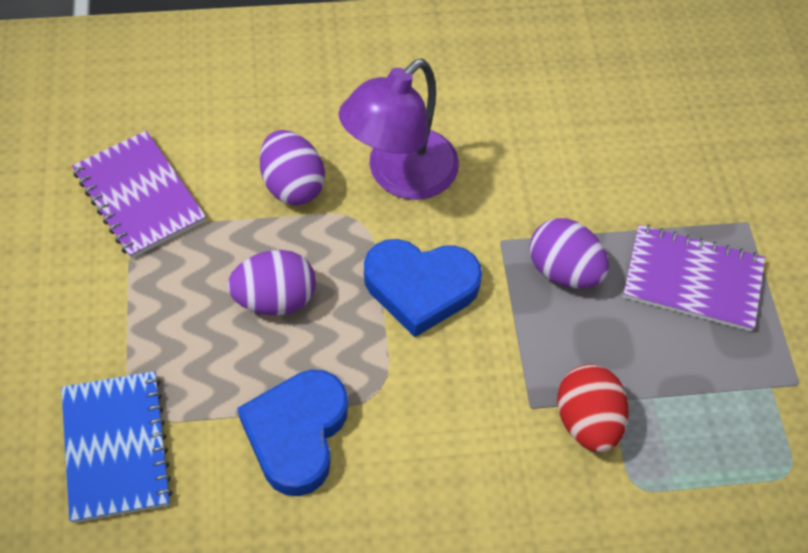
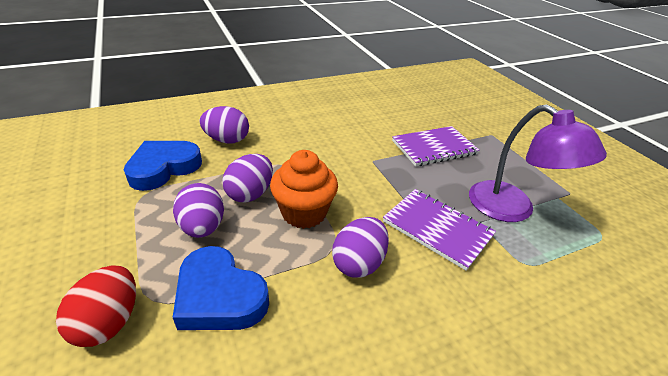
blue notebook: [61,371,173,523] = 1 -> none = 0
orange cupcake: none = 0 -> [270,150,338,229] = 1
purple egg: [228,250,316,315] [260,130,325,206] [529,218,609,288] = 3 -> [173,183,224,238] [199,106,249,144] [222,154,273,203] [332,217,389,278] = 4

